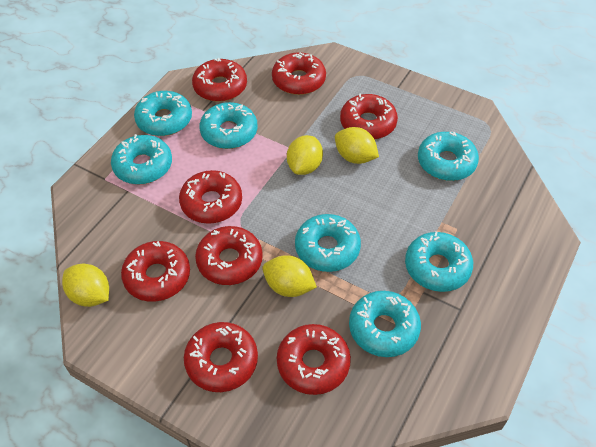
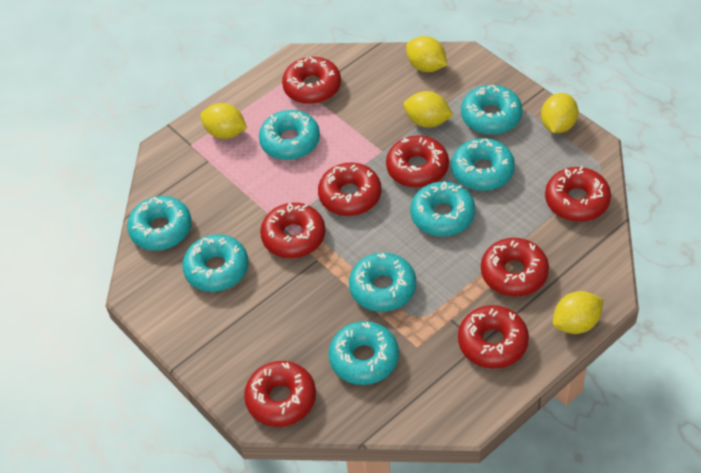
turquoise donut: [111,134,172,184] [134,91,192,136] [199,102,258,149] [295,214,361,272] [349,291,421,357] [405,231,473,292] [418,132,479,181] = 7 -> [127,196,192,251] [182,234,249,292] [259,110,320,160] [328,321,399,385] [349,253,416,312] [410,181,475,236] [451,138,515,191] [461,84,522,134] = 8
yellow lemon: [62,264,109,307] [263,255,317,297] [287,135,323,175] [335,127,379,164] = 4 -> [200,103,247,139] [403,91,453,128] [406,36,447,72] [541,93,578,133] [553,291,604,334] = 5

